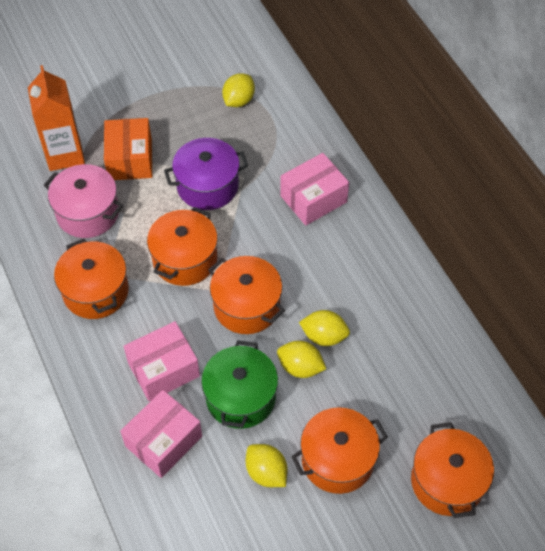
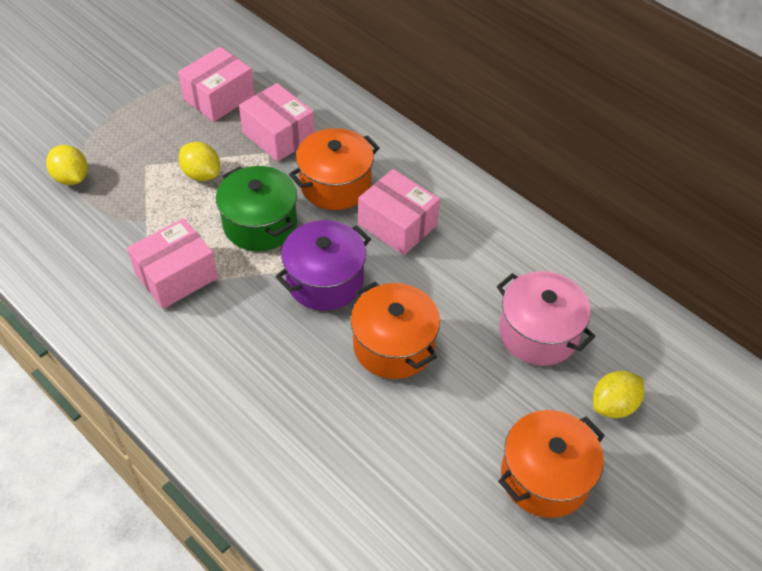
orange box: [104,118,152,180] = 1 -> none = 0
orange carton: [28,65,85,171] = 1 -> none = 0
orange pot: [54,239,129,319] [147,207,218,286] [208,256,285,334] [291,407,388,494] [411,422,494,518] = 5 -> [289,128,380,210] [351,282,440,379] [498,410,605,518] = 3
pink box: [120,390,202,478] [124,321,200,401] [280,153,349,226] = 3 -> [127,218,218,309] [178,47,255,122] [239,83,315,162] [358,169,440,255] = 4
yellow lemon: [222,73,255,107] [246,444,288,487] [277,341,326,378] [299,310,350,346] = 4 -> [46,145,88,185] [179,142,220,181] [593,371,644,418] = 3

